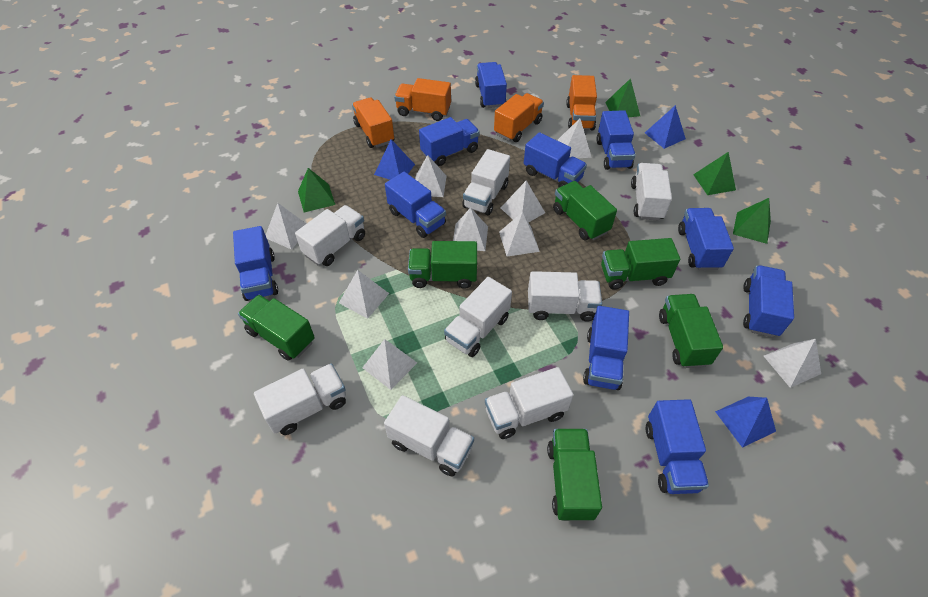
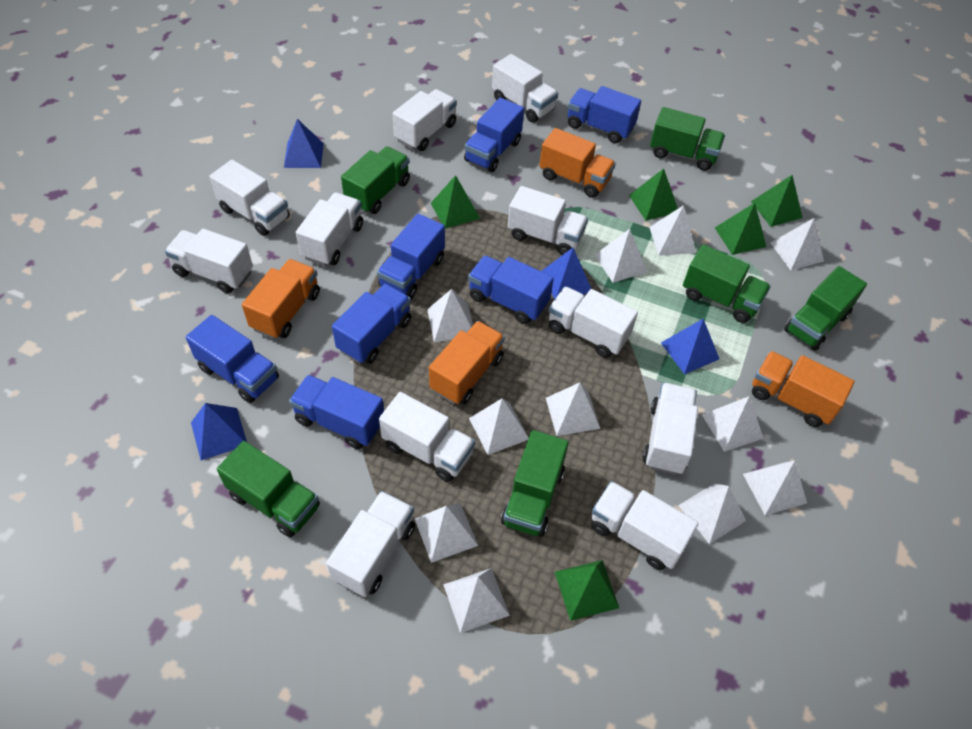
blue pyramid: [374,139,415,180] [645,105,686,149] [715,397,776,448] = 3 -> [191,403,247,460] [284,119,324,168] [541,248,591,300] [661,319,719,374] = 4
blue truck: [233,226,278,301] [385,172,446,238] [419,117,480,166] [475,62,507,108] [524,132,587,187] [583,306,629,390] [596,110,636,170] [645,399,709,494] [678,208,734,270] [743,265,794,337] = 10 -> [186,315,279,403] [289,375,384,449] [332,284,411,364] [377,214,445,299] [464,98,524,172] [468,256,554,324] [568,86,641,144] = 7
green pyramid: [298,168,335,212] [605,78,640,117] [693,152,736,195] [733,198,771,244] = 4 -> [431,175,480,229] [555,560,619,621] [629,168,678,221] [715,203,766,255] [751,175,802,227] = 5
white pyramid: [266,203,306,249] [339,270,389,319] [362,339,417,390] [415,155,447,197] [453,207,488,251] [499,212,540,257] [501,181,545,223] [557,118,592,158] [764,339,821,388] = 9 -> [415,503,478,563] [427,289,473,342] [443,568,510,633] [469,398,529,455] [546,383,600,436] [595,229,648,283] [649,205,696,256] [678,483,746,544] [702,396,763,452] [743,461,807,515] [771,218,824,270] = 11
white truck: [254,363,346,435] [295,205,365,266] [384,395,474,476] [444,277,512,357] [462,149,510,215] [485,367,573,439] [528,271,602,321] [631,163,672,221] = 8 -> [165,229,253,293] [210,160,290,236] [296,192,363,266] [326,491,415,597] [379,392,475,482] [392,89,457,151] [492,54,558,123] [508,186,588,255] [549,287,638,358] [591,481,698,570] [642,383,698,475] = 11

